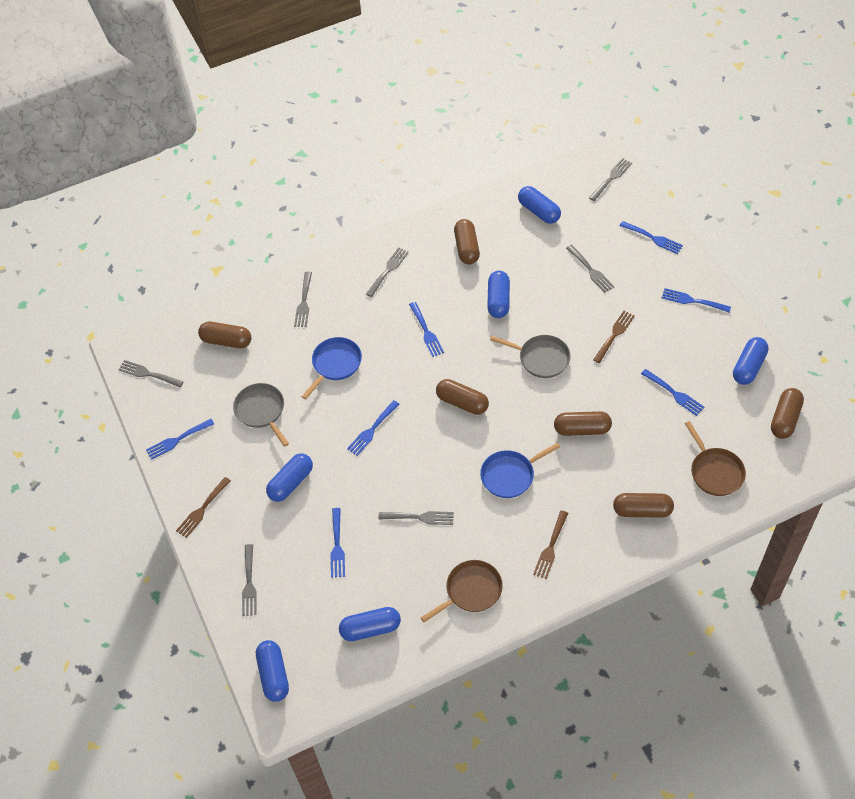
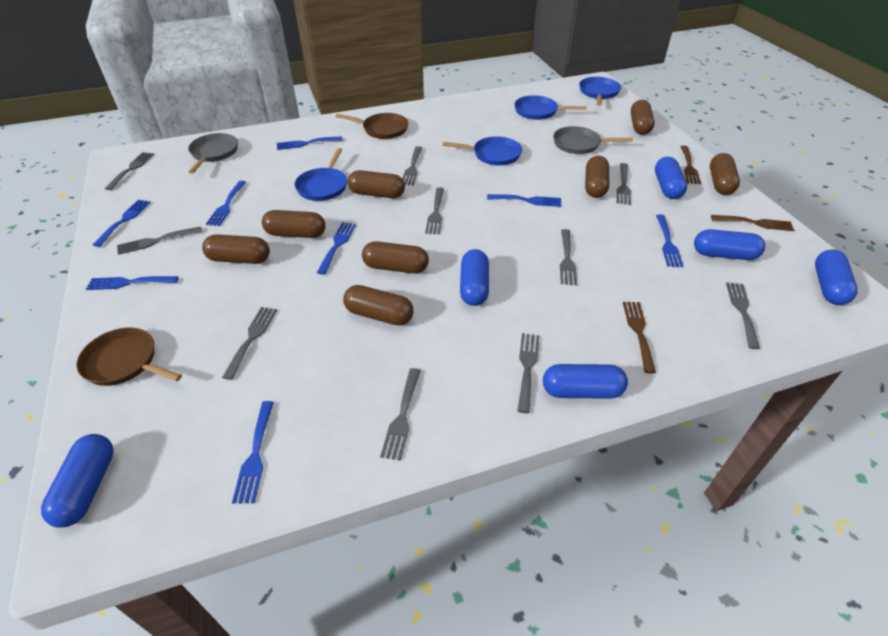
blue fork: [146,419,214,460] [330,508,345,578] [347,400,399,456] [409,302,444,357] [620,221,683,254] [641,369,705,416] [662,288,731,312] = 7 -> [86,276,178,290] [93,200,151,247] [206,181,246,226] [232,401,274,503] [277,136,343,150] [317,222,356,275] [487,194,561,207] [656,214,683,267] = 8
blue pan: [302,337,362,399] [480,443,560,498] = 2 -> [295,148,347,201] [443,136,522,165] [514,95,587,120] [579,77,621,106] = 4
brown capsule: [198,322,252,348] [436,379,489,415] [454,219,480,264] [554,411,612,436] [613,493,674,518] [771,388,804,439] = 6 -> [202,234,270,264] [262,210,326,238] [343,285,414,325] [348,170,405,198] [362,241,429,274] [585,156,609,198] [631,100,655,135] [710,153,740,195] = 8
grey fork: [118,360,184,387] [242,544,257,616] [294,272,312,327] [366,247,409,297] [378,511,454,525] [566,245,615,293] [589,158,632,201] = 7 -> [105,152,154,190] [117,226,202,255] [222,307,277,380] [380,368,421,461] [402,146,422,185] [425,187,444,234] [518,333,540,413] [560,229,577,285] [616,163,631,205] [726,282,760,349] = 10

